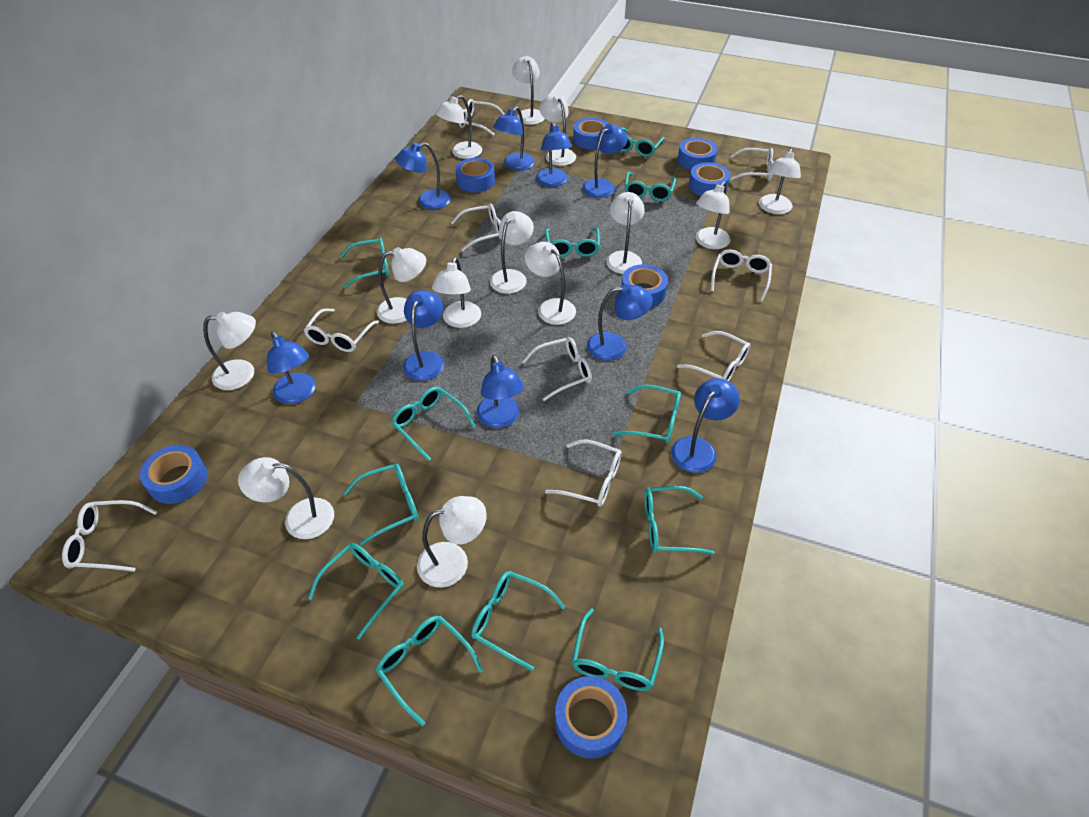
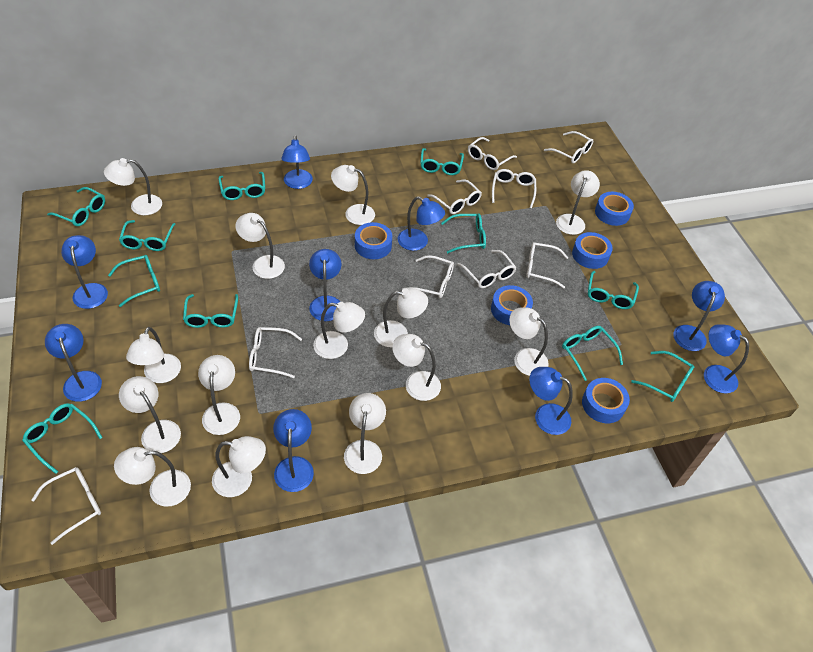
blue tape: [140,445,208,504] [455,158,495,193] [555,676,627,759] [573,118,608,150] [621,264,668,307] [678,138,718,170] [689,162,730,196] = 7 -> [355,222,392,259] [491,285,533,325] [572,232,613,269] [582,378,630,423] [595,192,634,226] = 5
turquoise glasses: [308,543,404,640] [339,238,390,288] [344,464,419,545] [376,616,483,726] [391,387,475,461] [471,571,565,671] [545,228,600,257] [572,608,664,691] [614,384,681,444] [621,127,665,157] [624,172,676,201] [644,486,715,555] = 12 -> [22,403,103,474] [47,187,105,226] [108,255,160,307] [119,220,175,251] [183,294,238,328] [219,172,265,200] [420,148,464,175] [441,213,486,253] [562,326,623,381] [588,271,639,309] [631,351,694,402] = 11
white lamp: [203,312,256,390] [238,457,334,539] [377,247,426,324] [417,496,487,588] [432,257,481,328] [435,95,482,159] [490,211,534,294] [512,56,545,125] [525,242,576,325] [540,94,576,166] [606,192,645,274] [696,181,730,249] [759,148,801,214] = 13 -> [104,158,162,215] [114,447,191,507] [119,376,181,453] [126,327,181,383] [198,355,240,435] [212,436,266,497] [235,213,285,279] [313,302,365,359] [331,165,375,225] [344,393,386,474] [374,288,428,348] [392,334,441,401] [509,307,549,376] [556,170,600,235] = 14

